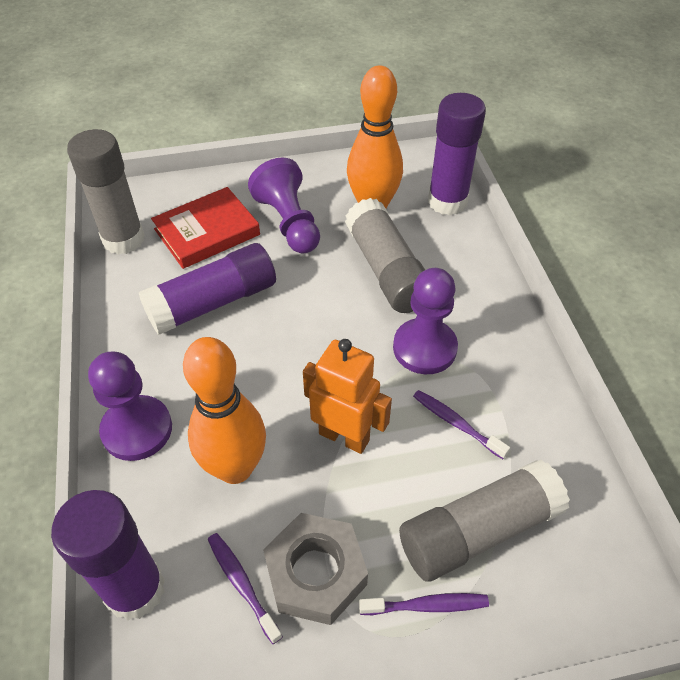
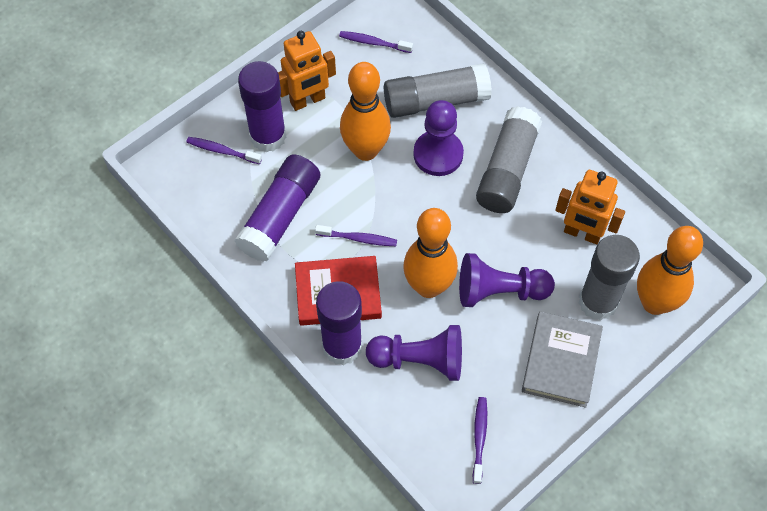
grey book: none = 0 -> [522,312,603,408] = 1
grey nut: [263,513,368,625] = 1 -> none = 0
orange bowling pin: [183,337,266,484] [347,65,403,208] = 2 -> [340,62,391,161] [403,208,458,298] [637,226,703,315] = 3
orange robot: [303,339,392,454] = 1 -> [278,31,336,111] [555,170,625,244] = 2
purple toothbrush: [208,533,283,644] [359,593,489,615] [413,390,510,459] = 3 -> [186,137,262,164] [315,225,397,246] [339,31,413,53] [473,397,487,484] = 4

